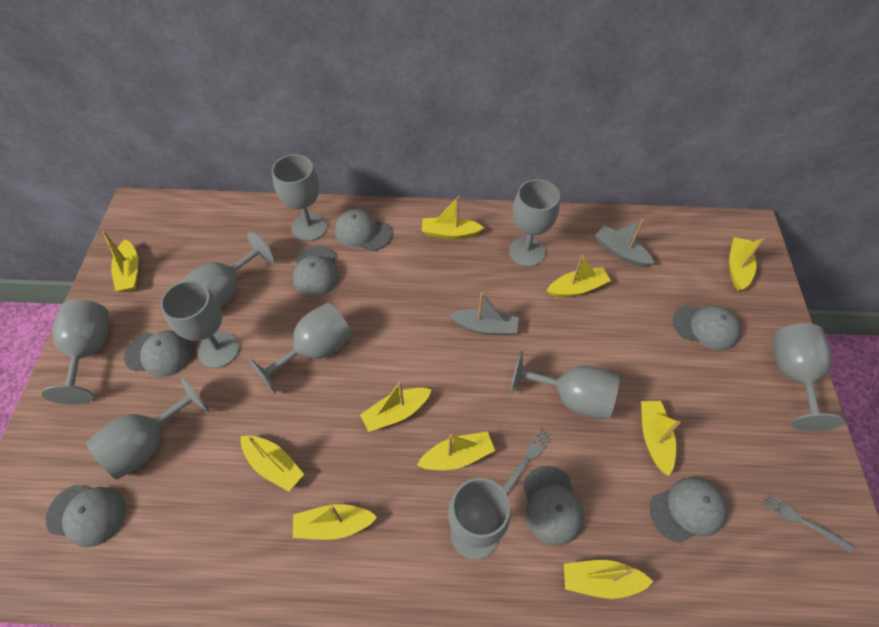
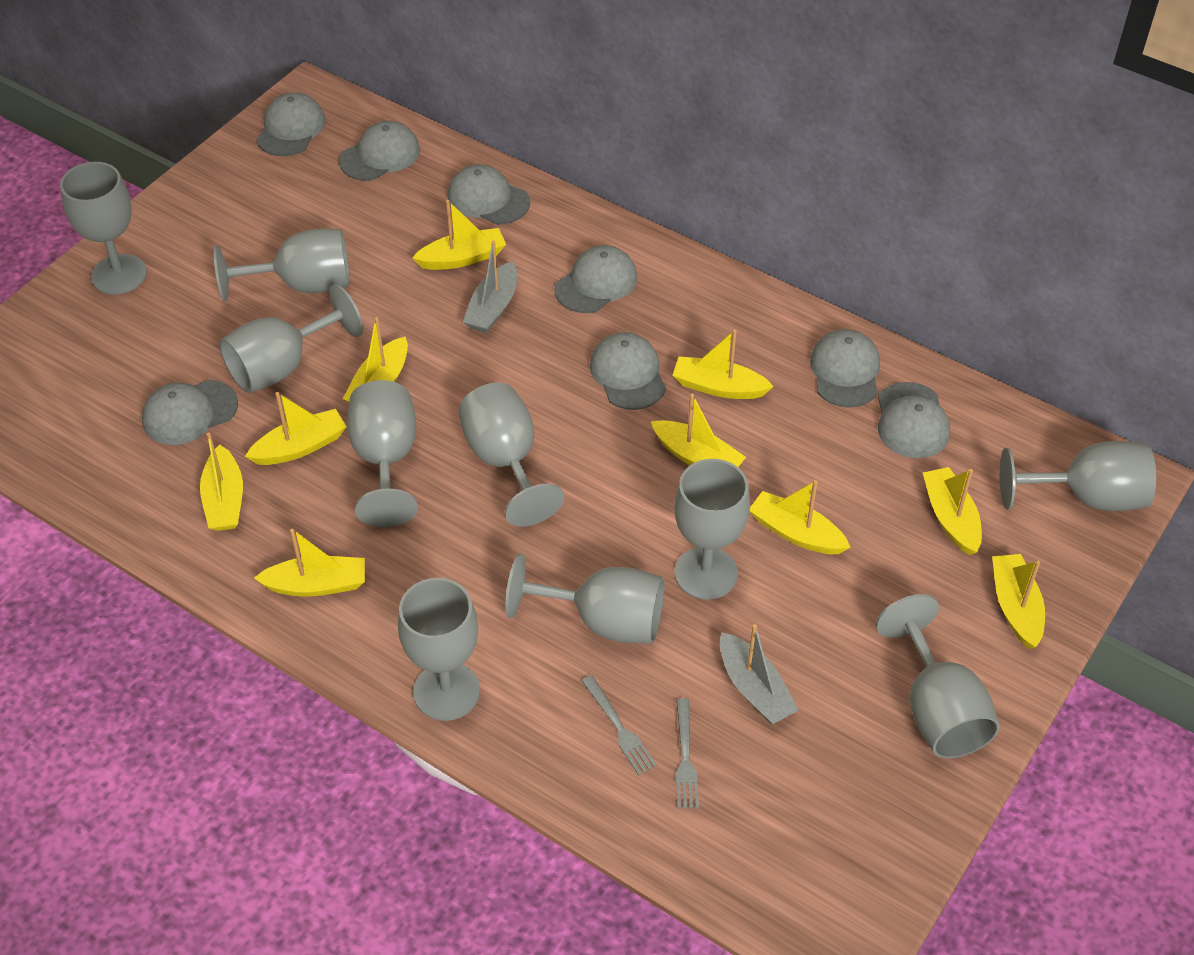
grey cap: [46,484,126,548] [124,330,193,377] [293,246,339,297] [335,209,392,251] [523,466,584,546] [650,477,728,543] [672,305,741,351] = 7 -> [142,380,238,445] [256,92,326,156] [339,121,420,181] [447,164,530,225] [554,245,637,313] [590,332,666,410] [810,329,880,408] [878,382,950,458] = 8

